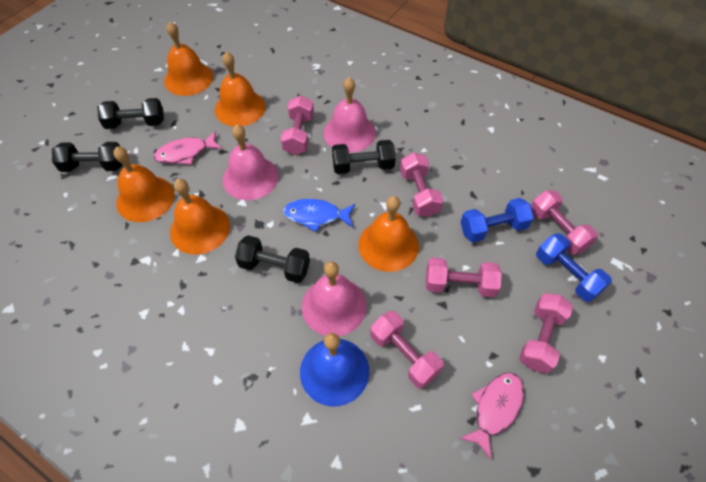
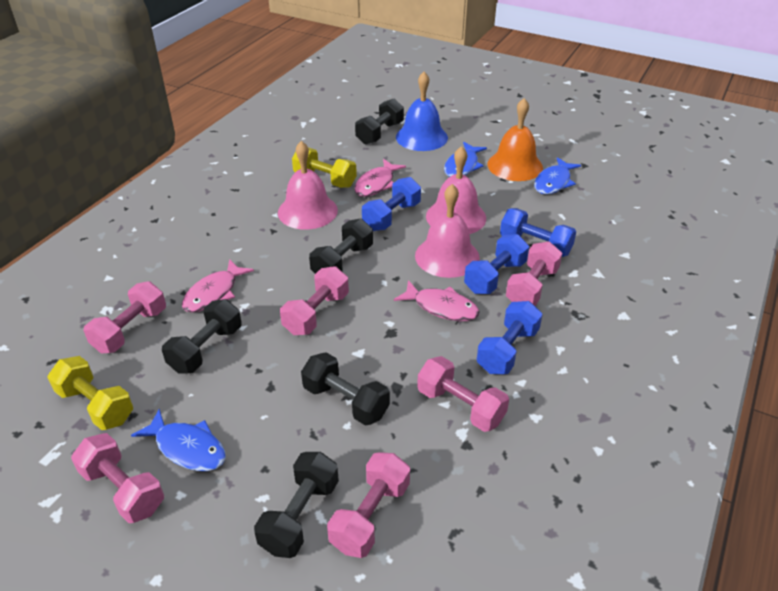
black dumbbell: [52,142,123,172] [97,98,164,129] [235,235,310,283] [332,140,396,174] = 4 -> [162,299,242,374] [254,452,339,558] [301,352,390,425] [309,219,373,274] [355,99,404,145] = 5
blue dumbbell: [461,198,534,243] [536,233,612,302] = 2 -> [362,177,421,231] [464,234,529,294] [477,301,543,374] [500,208,576,257] = 4
blue fish: [283,199,355,232] = 1 -> [131,409,226,471] [444,142,487,177] [534,157,581,194] = 3
orange bell: [113,147,175,222] [164,22,213,96] [170,179,230,255] [215,52,266,127] [358,196,419,272] = 5 -> [487,98,543,181] = 1
pink fish: [154,131,222,165] [460,372,524,460] = 2 -> [182,259,254,313] [354,159,406,197] [394,280,480,321] = 3
yellow dumbbell: none = 0 -> [47,356,133,430] [292,147,357,188] = 2

